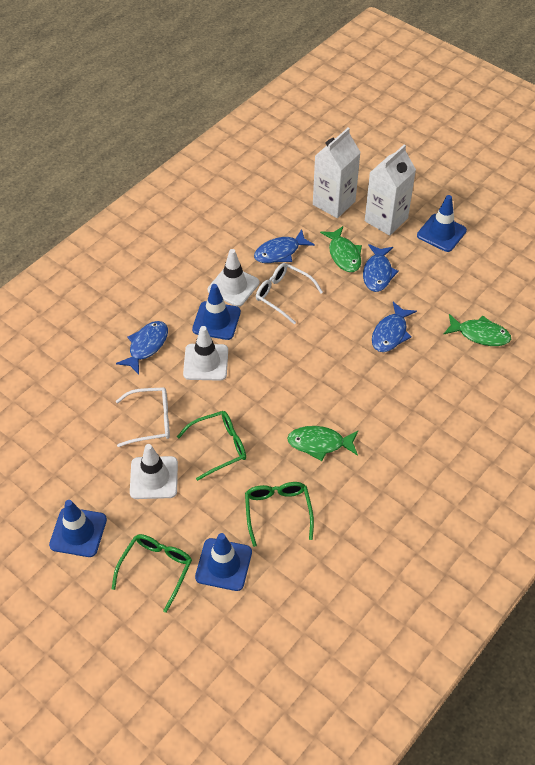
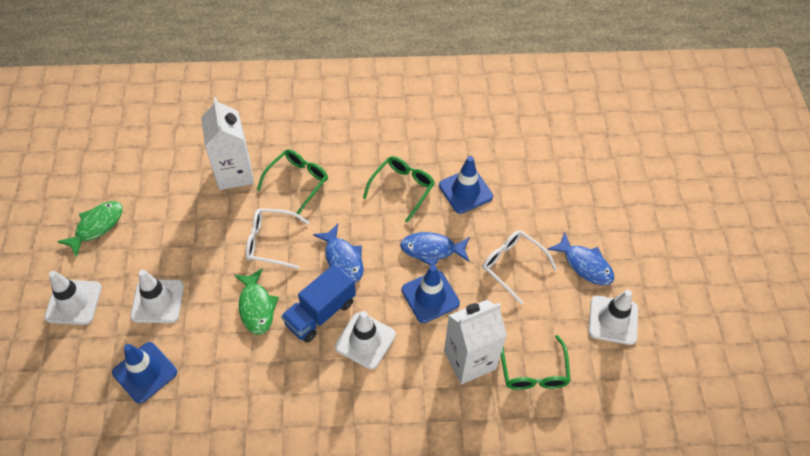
blue fish: [116,321,168,374] [254,229,315,263] [363,244,399,292] [372,302,417,352] = 4 -> [313,224,364,282] [400,232,470,266] [547,232,614,285] = 3
blue traffic cone: [49,500,107,557] [192,284,241,340] [195,533,252,591] [417,195,467,252] = 4 -> [112,342,177,404] [402,265,460,323] [439,156,493,214] = 3
blue truck: none = 0 -> [281,263,356,343] = 1
green fish: [287,426,358,461] [320,226,362,272] [443,314,511,346] = 3 -> [57,201,123,257] [234,268,279,335] = 2
white traffic cone: [130,444,178,499] [183,326,228,381] [208,249,260,307] = 3 -> [44,271,102,325] [130,270,184,323] [335,311,396,369] [588,290,638,345] = 4

